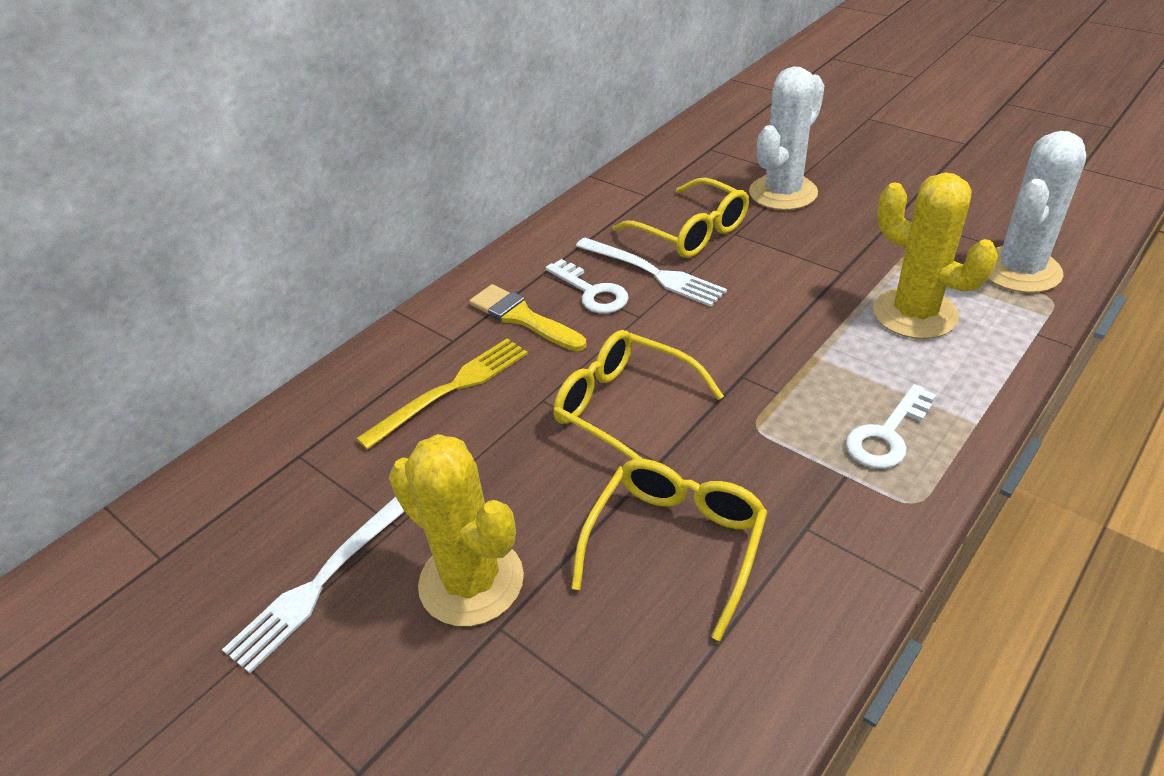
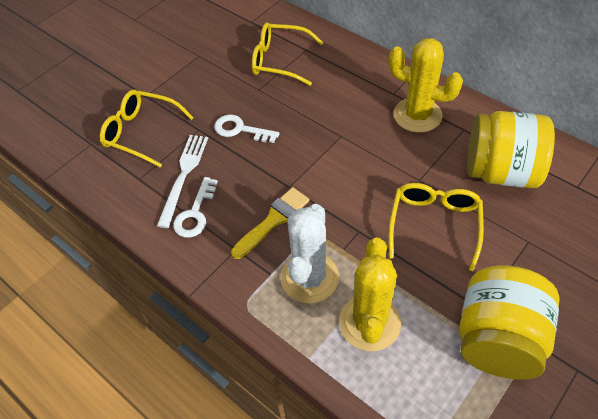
white cactus: [749,66,825,210] [988,131,1086,293] = 2 -> [280,204,339,304] = 1
white fork: [222,497,405,673] [576,238,727,307] = 2 -> [157,135,208,228] = 1
yellow fork: [356,338,528,450] = 1 -> none = 0
yellow jar: none = 0 -> [459,265,560,379] [467,111,555,188] = 2

